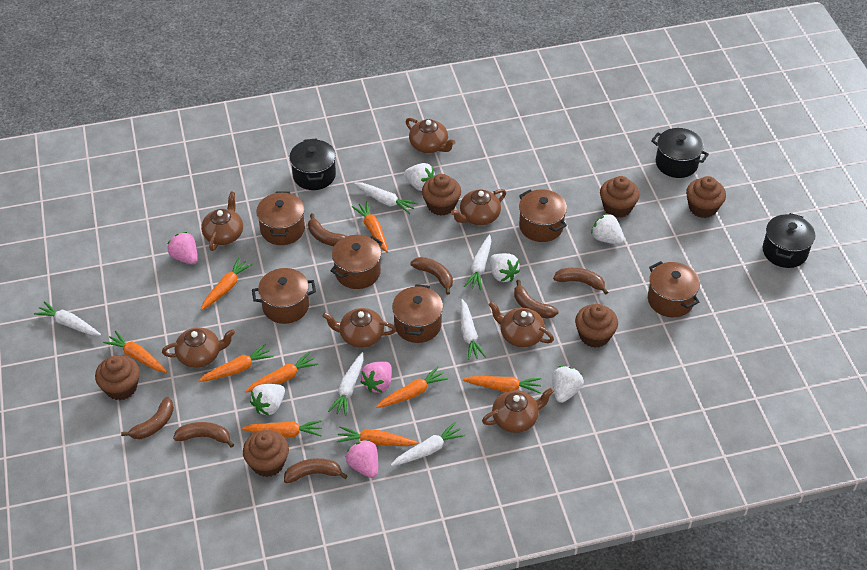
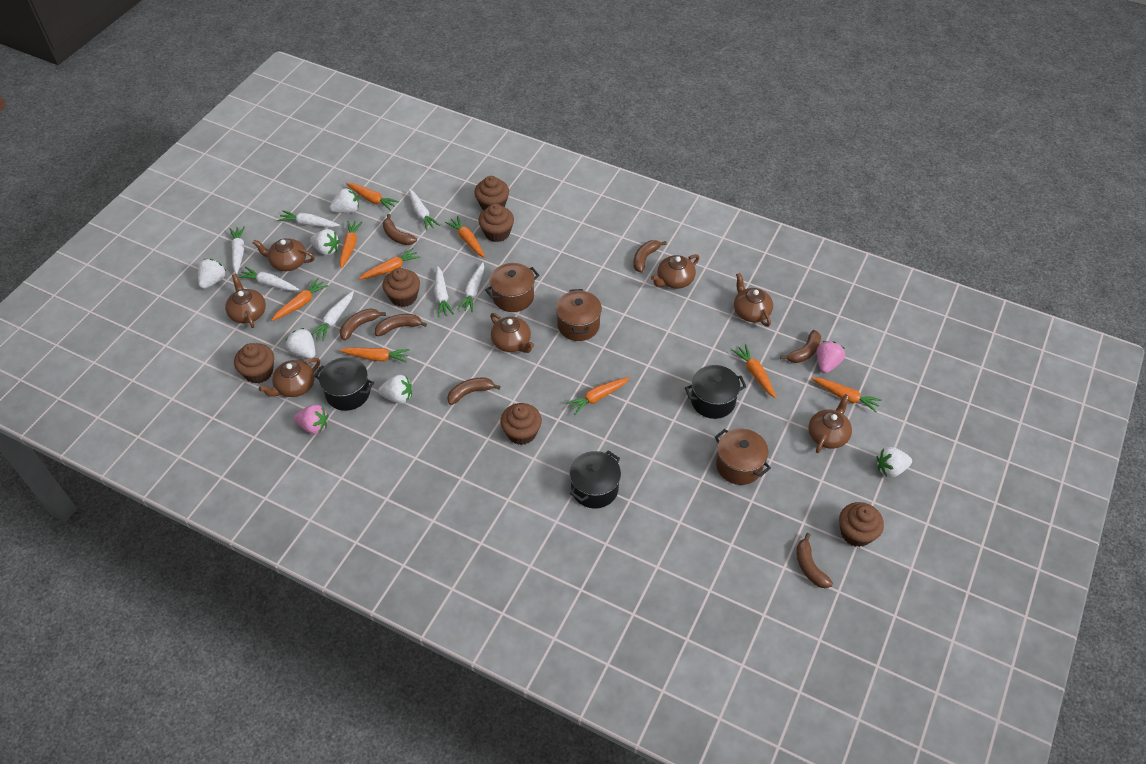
brown pot: [252,268,316,324] [256,192,305,245] [330,235,383,289] [392,284,443,343] [519,189,567,242] [648,261,700,317] = 6 -> [485,263,539,312] [556,289,602,341] [715,429,771,485] = 3
pink strawberry: [167,232,198,264] [346,439,378,478] [360,361,392,393] = 3 -> [294,405,329,434] [817,341,845,373] = 2
white carrot: [34,301,101,336] [328,352,364,416] [354,182,418,214] [391,422,465,466] [461,299,486,360] [464,234,491,290] = 6 -> [230,226,245,274] [238,267,299,291] [277,210,340,227] [311,291,354,341] [408,189,440,231] [434,266,454,317] [457,262,484,312] = 7
white strawberry: [250,384,285,415] [404,163,435,191] [490,253,520,282] [552,366,584,403] [591,213,624,244] = 5 -> [198,259,227,289] [286,328,315,359] [310,229,340,255] [330,188,359,213] [378,375,412,404] [877,447,912,477] = 6

